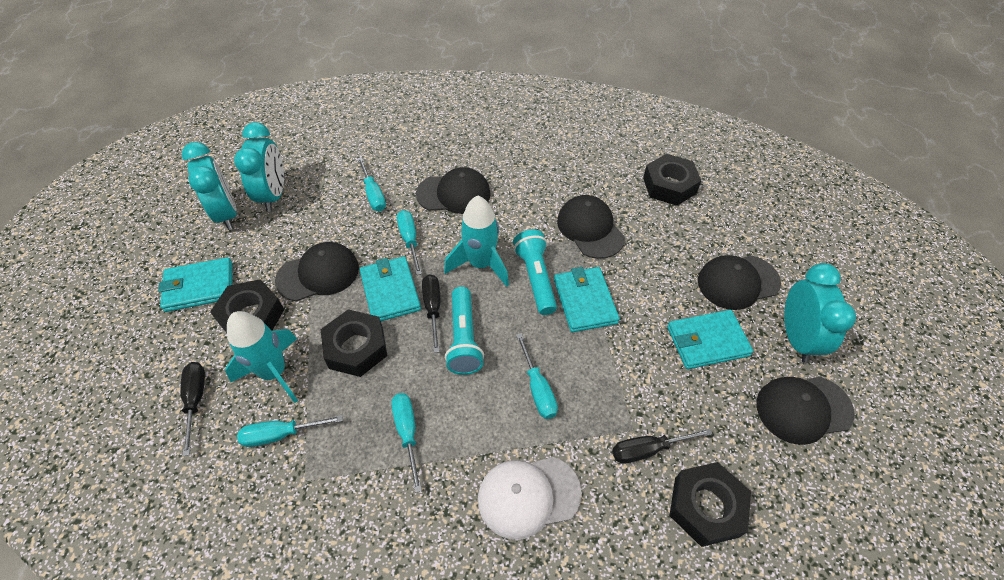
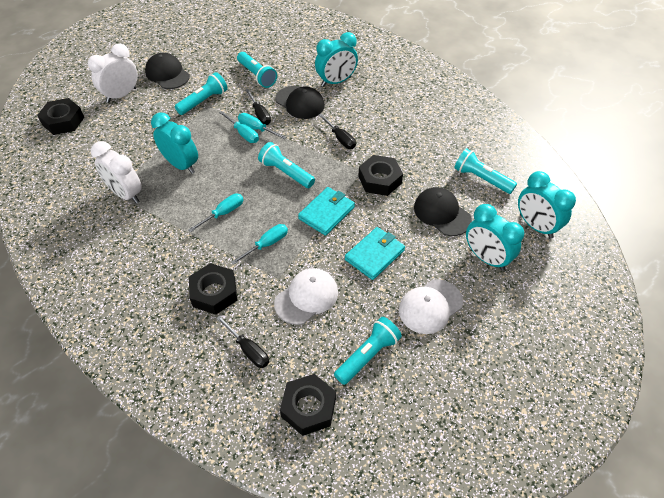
black cap: [275,242,359,302] [416,167,491,214] [557,195,625,259] [698,255,781,310] [756,377,855,445] = 5 -> [145,53,190,89] [275,86,325,119] [414,187,472,236] = 3
turquoise clock: [182,142,237,230] [234,122,284,212] [784,263,856,363] = 3 -> [151,112,198,174] [315,32,358,87] [466,204,524,271] [518,171,576,239] = 4
turquoise flashlight: [445,287,484,375] [513,229,557,315] = 2 -> [175,72,228,115] [237,52,277,88] [258,142,315,188] [334,317,402,385] [454,148,517,194] = 5
turquoise rocket: [225,311,298,403] [444,195,509,287] = 2 -> none = 0
turquoise screwdriver: [237,415,343,447] [357,157,386,211] [391,393,422,493] [397,210,422,275] [516,333,558,419] = 5 -> [188,193,243,232] [219,111,259,143] [231,224,288,265] [238,113,286,139] = 4
turquoise wallet: [158,257,233,312] [360,256,421,321] [554,267,620,332] [667,310,753,369] = 4 -> [298,187,355,236] [345,227,405,280] = 2
white cap: [478,457,582,540] = 1 -> [274,268,338,325] [399,279,463,334] = 2
white clock: none = 0 -> [88,44,138,103] [91,141,142,204] = 2

